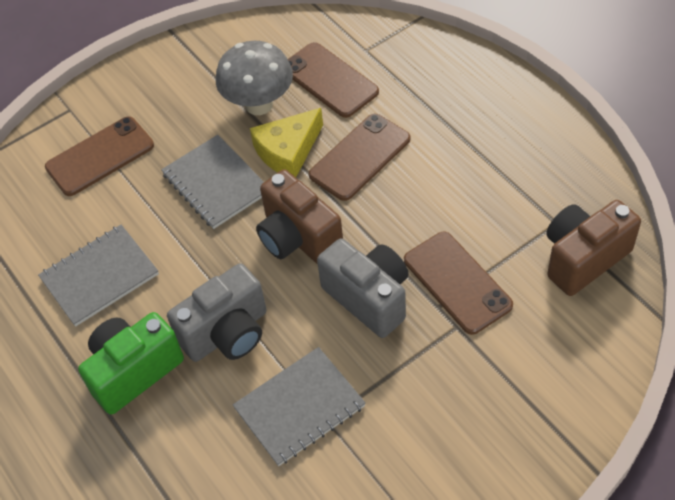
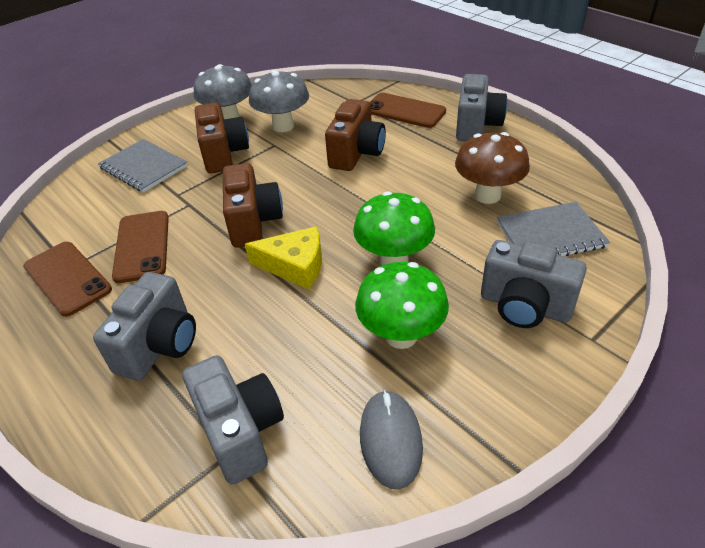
brown camera: [256,169,343,264] [547,200,641,296] = 2 -> [195,102,249,173] [223,163,283,248] [325,99,386,171] = 3
brown mushroom: none = 0 -> [455,132,530,204] = 1
brown phone: [45,116,154,196] [288,42,379,118] [309,114,410,201] [404,232,513,335] = 4 -> [23,242,112,317] [112,211,169,283] [370,93,446,128] = 3
green camera: [78,312,184,415] = 1 -> none = 0
green mushroom: none = 0 -> [353,191,435,266] [355,262,449,349] = 2
grey camera: [167,263,267,362] [317,239,408,338] = 2 -> [93,272,196,380] [182,355,284,485] [456,74,507,141] [481,240,587,328] = 4
grey mouse: none = 0 -> [360,390,423,490] = 1
grey mushroom: [216,41,293,115] = 1 -> [194,64,252,119] [249,70,309,132] = 2
grey notebook: [38,225,159,327] [161,135,264,229] [233,347,366,466] = 3 -> [98,139,188,193] [497,202,610,256] = 2

